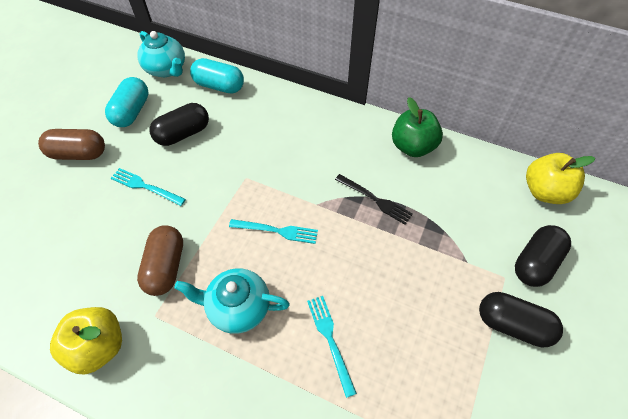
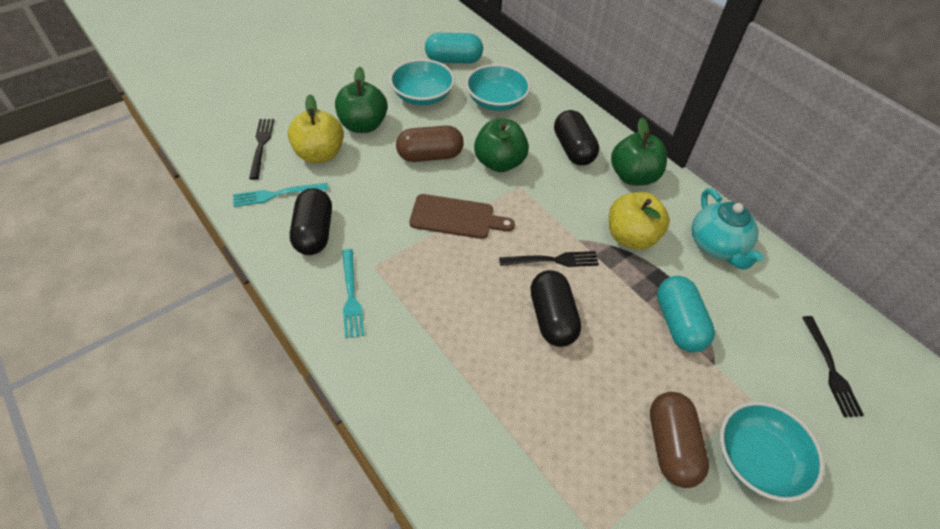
black fork: [335,174,413,225] = 1 -> [249,119,274,180] [499,251,599,267] [802,316,864,417] = 3
brown cutting board: none = 0 -> [409,194,515,239] = 1
green apple: [392,97,443,157] = 1 -> [335,67,388,133] [474,119,529,172] [611,118,667,186] = 3
turquoise bowl: none = 0 -> [390,59,455,105] [466,64,531,111] [720,401,825,502] = 3
turquoise fork: [111,168,186,206] [229,219,318,244] [307,296,357,398] = 3 -> [233,183,329,207] [342,249,364,338] = 2
turquoise teapot: [137,31,185,77] [174,268,290,334] = 2 -> [692,188,765,269] = 1

